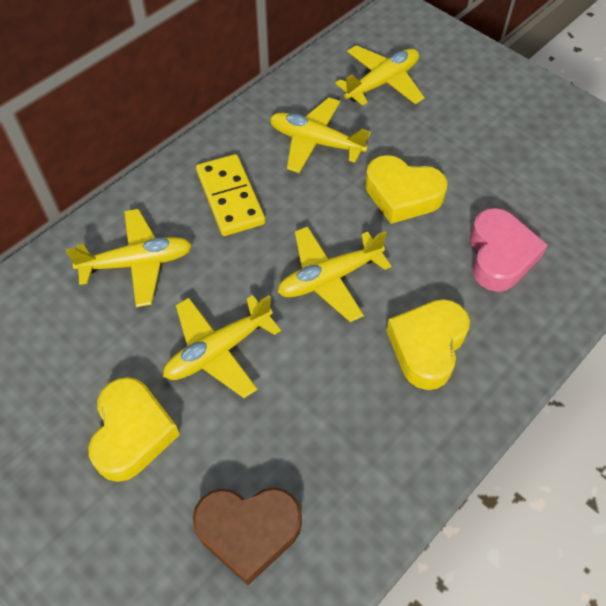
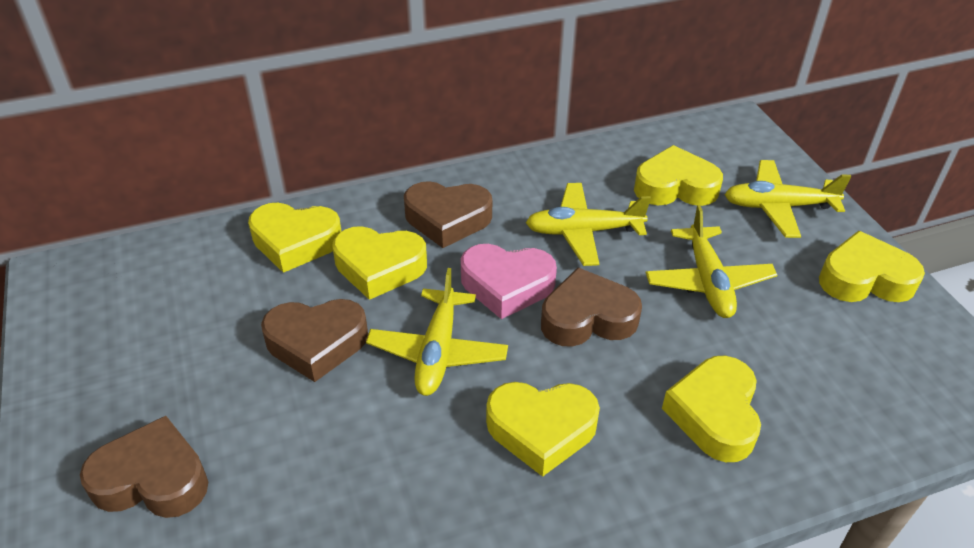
brown heart: [192,487,302,585] = 1 -> [80,416,208,518] [261,299,368,382] [404,181,492,248] [541,267,642,347] = 4
yellow domino: [196,154,265,236] = 1 -> none = 0
yellow heart: [88,377,180,482] [365,155,448,224] [386,299,470,390] = 3 -> [248,203,342,273] [332,226,427,300] [486,382,600,477] [634,145,723,206] [662,356,761,462] [819,231,925,302] = 6
yellow plane: [66,209,192,307] [163,295,281,398] [270,97,371,173] [277,226,391,322] [335,45,425,106] = 5 -> [366,268,508,396] [526,183,651,266] [646,205,777,318] [724,160,852,238] = 4

